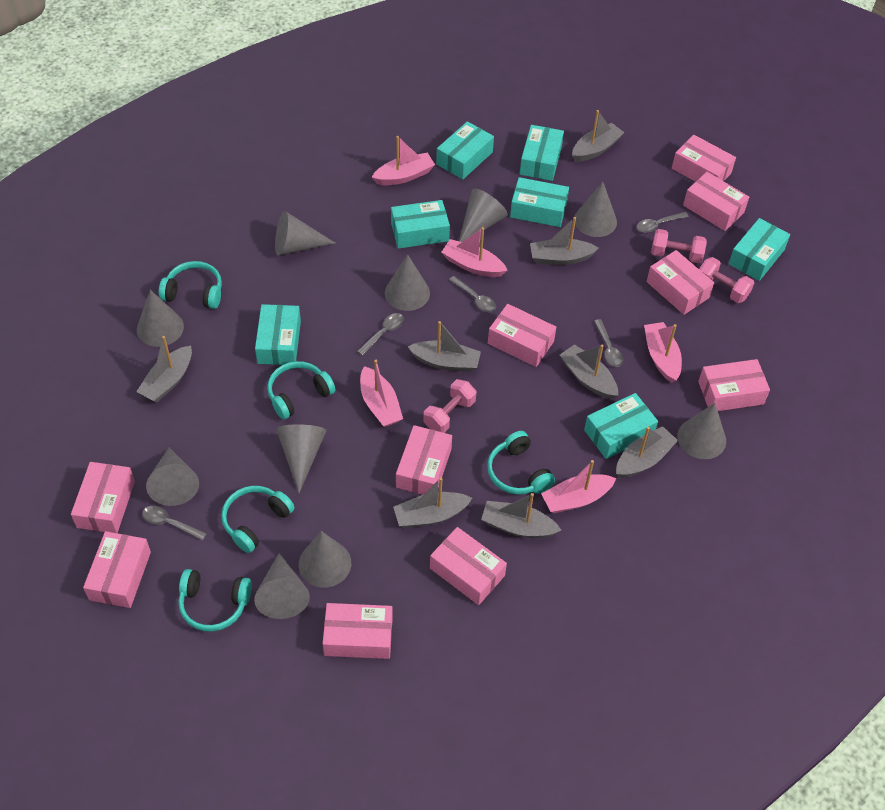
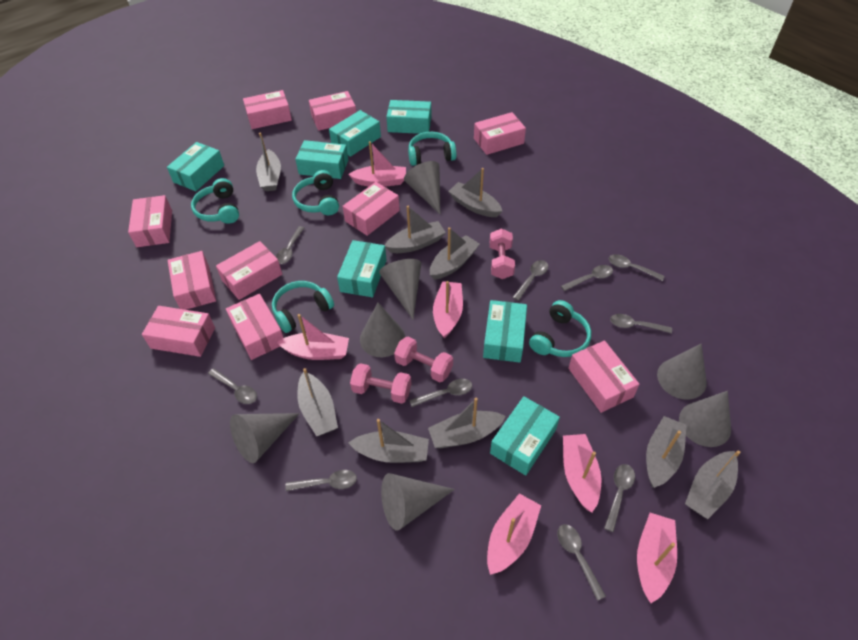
grey boat: [136,336,192,402] [393,477,472,528] [408,321,481,372] [481,493,561,538] [530,217,599,265] [560,344,618,399] [572,110,624,162] [616,426,678,478] = 8 -> [256,133,281,191] [297,368,338,436] [348,419,429,463] [385,206,446,253] [428,398,506,448] [430,227,480,280] [448,168,502,217] [646,416,687,488] [685,450,740,519] = 9
grey cone: [137,290,184,347] [146,447,199,506] [254,553,310,619] [275,211,335,256] [276,424,326,493] [299,531,351,588] [385,254,430,311] [459,188,508,242] [574,182,617,237] [677,403,726,459] = 10 -> [230,413,300,463] [360,303,405,357] [379,259,421,319] [381,473,455,531] [404,161,440,214] [657,343,707,400] [679,391,731,447] = 7
grey spoon: [142,506,207,541] [357,313,404,356] [449,276,496,312] [594,319,623,367] [636,212,689,233] = 5 -> [208,368,257,404] [276,226,304,264] [286,470,357,491] [409,379,472,407] [513,260,548,301] [557,524,606,601] [561,265,613,291] [604,464,635,532] [609,254,665,281] [610,314,672,334] = 10
pink boat: [360,360,403,427] [372,136,435,185] [441,227,507,277] [541,460,616,513] [644,322,682,383] = 5 -> [277,314,349,360] [348,141,406,187] [433,281,463,338] [487,493,541,575] [563,434,601,512] [637,513,677,603] = 6

